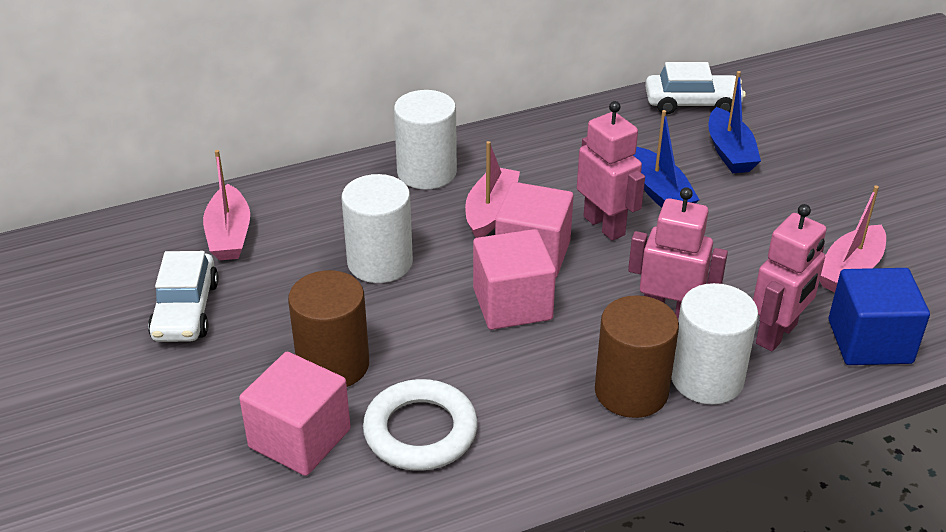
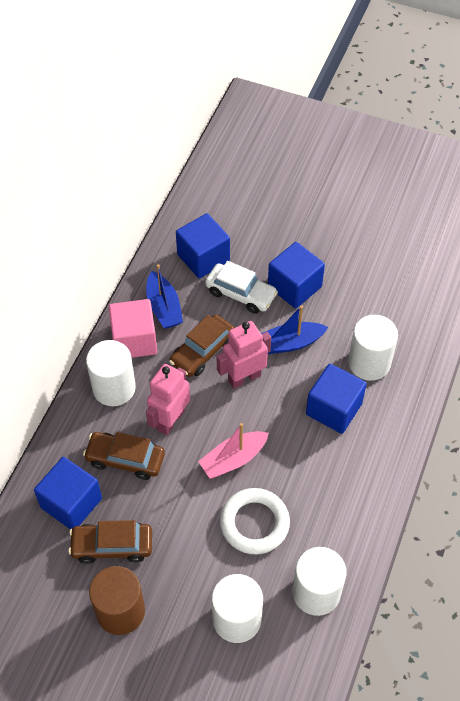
blue cube: [829,268,930,365] = 1 -> [34,457,102,529] [176,213,230,278] [268,242,325,308] [306,364,367,434] = 4
brown car: none = 0 -> [68,520,152,564] [83,432,165,480] [169,314,235,377] = 3
brown cylinder: [288,270,369,387] [595,295,679,418] = 2 -> [89,566,145,635] = 1
pink boat: [203,150,250,260] [465,141,520,238] [820,186,886,292] = 3 -> [198,423,269,479] = 1
pink cube: [239,352,351,476] [473,229,556,330] [495,182,573,277] = 3 -> [109,299,157,358] = 1
pink robot: [577,101,645,241] [628,187,728,319] [753,204,826,351] = 3 -> [146,364,190,435] [217,321,271,389] = 2
white car: [148,251,219,342] [645,62,746,114] = 2 -> [205,261,278,314] = 1
white cylinder: [342,174,413,283] [394,90,457,190] [671,283,758,404] = 3 -> [86,340,136,406] [212,574,263,643] [292,547,346,616] [348,315,398,381] = 4

